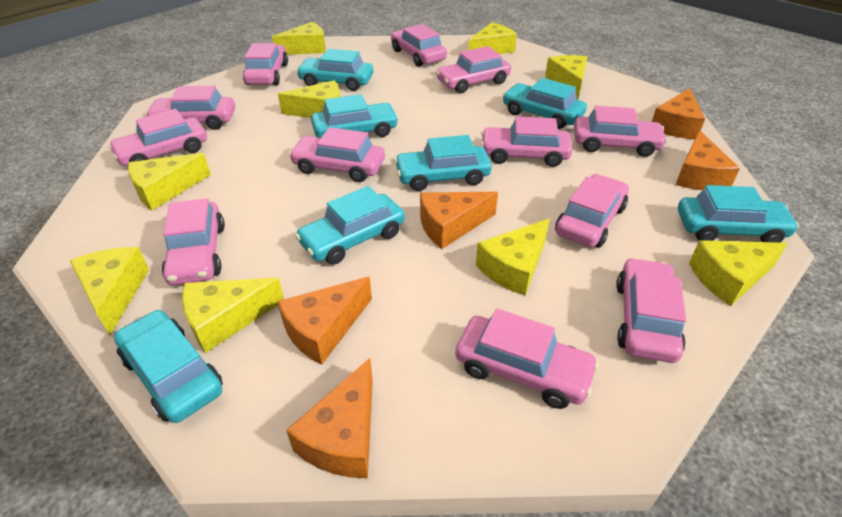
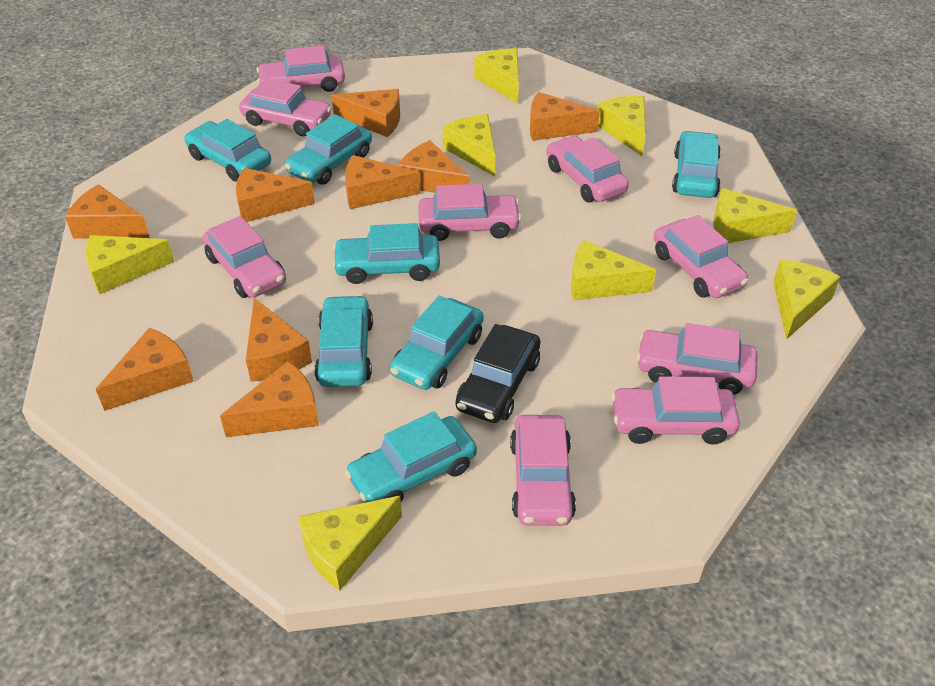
black car: none = 0 -> [456,324,540,423] = 1
orange cheese: [277,277,372,365] [286,358,373,478] [420,192,498,249] [652,88,705,139] [675,130,740,190] = 5 -> [65,184,150,239] [96,328,194,411] [220,361,319,437] [236,168,315,222] [246,298,312,382] [332,89,400,137] [345,155,420,209] [398,140,469,193] [530,92,600,141] = 9
pink car: [108,109,207,166] [145,86,235,130] [162,198,225,285] [243,43,288,85] [289,127,385,182] [391,24,447,67] [436,46,511,93] [455,309,599,409] [481,116,573,167] [555,174,629,247] [574,106,667,157] [616,258,686,363] = 12 -> [203,216,286,298] [239,78,332,136] [257,46,345,92] [418,184,521,241] [510,415,576,526] [547,135,629,202] [611,377,740,445] [636,323,757,395] [654,215,749,298] = 9
yellow cheese: [70,247,149,335] [128,153,211,210] [182,278,284,353] [272,22,326,55] [278,80,340,118] [468,22,517,54] [476,219,550,296] [545,55,587,100] [689,240,788,306] = 9 -> [85,235,174,294] [298,496,402,591] [443,114,495,176] [474,48,519,104] [571,240,656,301] [597,96,646,156] [713,188,797,243] [773,260,840,340] = 8

